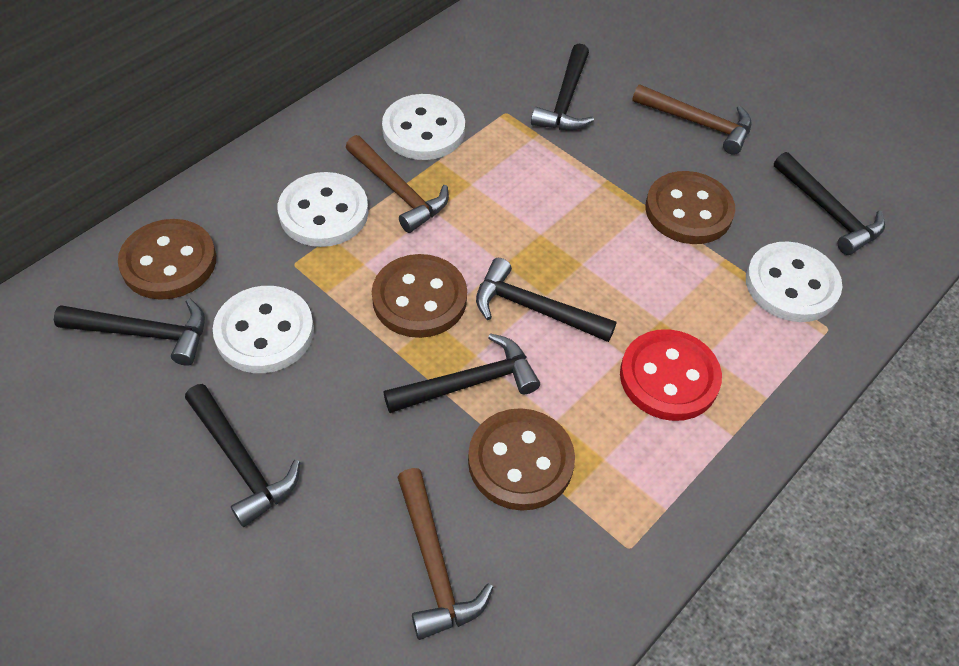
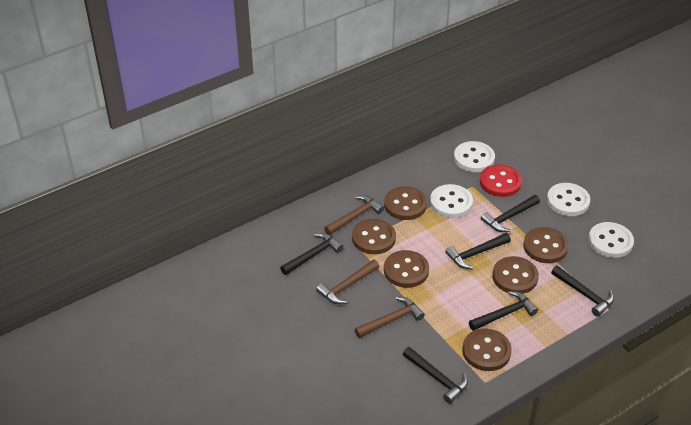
brown button: [118,219,216,300] [372,254,467,338] [468,408,575,511] [645,171,735,244] = 4 -> [352,219,396,254] [384,186,427,220] [384,250,429,288] [462,328,512,371] [492,256,539,294] [523,227,569,263] = 6

